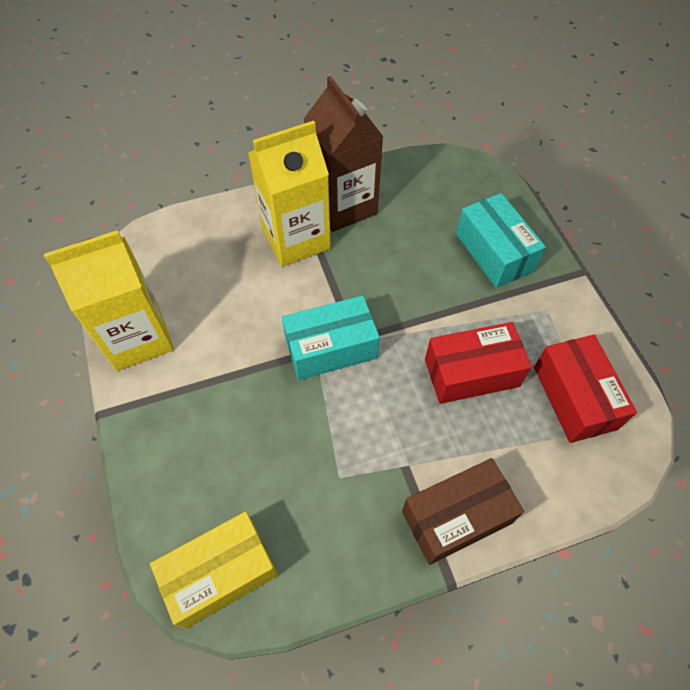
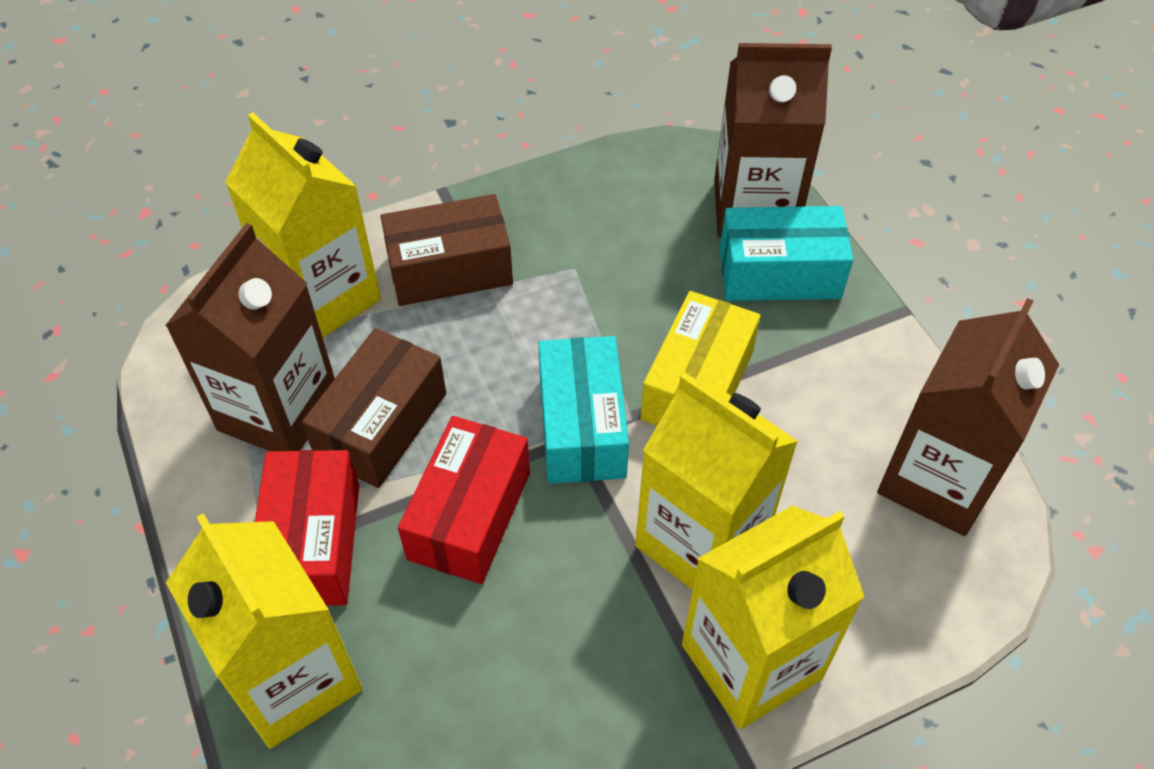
brown box: [402,458,524,565] = 1 -> [302,328,446,488] [380,194,513,306] = 2
brown carton: [304,76,383,232] = 1 -> [165,223,335,451] [714,43,832,238] [877,298,1059,536] = 3
yellow carton: [44,230,174,371] [248,121,331,267] = 2 -> [166,513,363,748] [225,112,381,338] [635,372,798,589] [682,506,864,730] = 4

